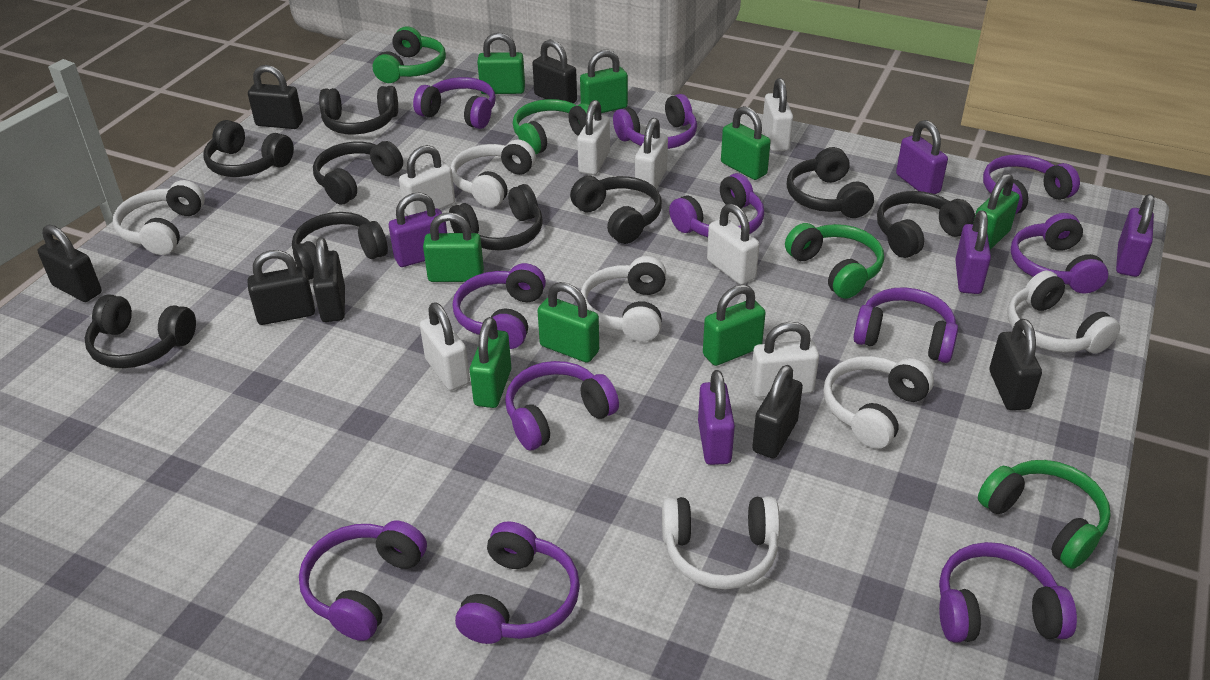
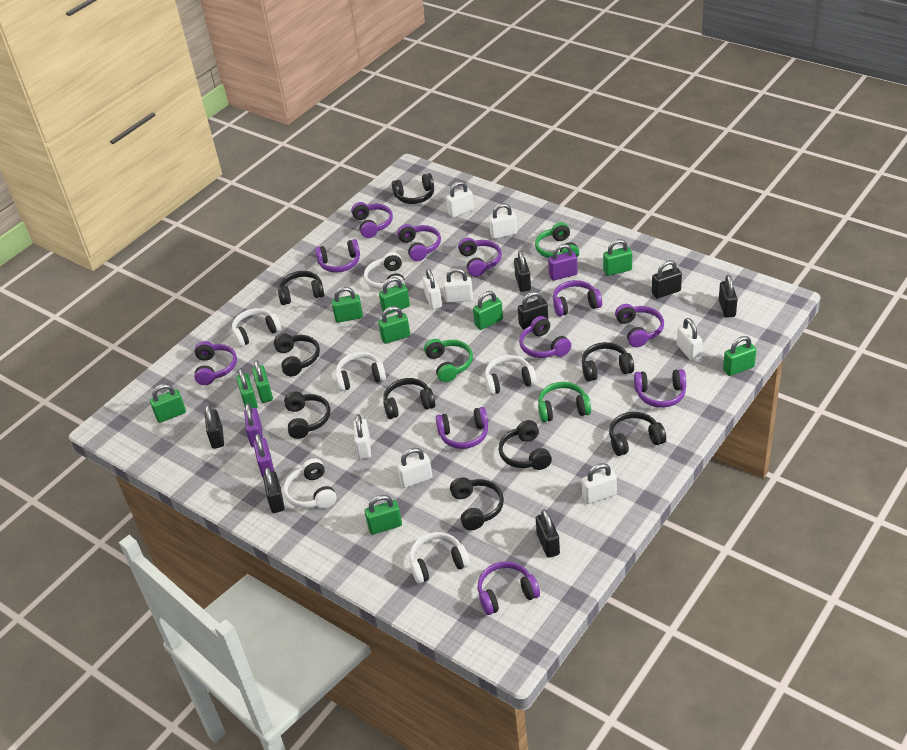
green headphones: [373,26,446,83] [513,99,589,154] [785,223,884,299] [978,460,1111,569] = 4 -> [424,339,473,382] [535,222,579,258] [538,382,591,422] = 3
green padlock: [423,212,484,282] [470,317,512,408] [477,33,525,94] [537,282,599,363] [580,50,628,113] [703,285,766,366] [721,106,771,180] [973,173,1020,250] = 8 -> [150,384,186,423] [236,368,258,409] [252,360,273,403] [331,287,363,323] [365,495,402,535] [378,306,410,344] [379,277,410,315] [473,291,503,330] [603,239,632,276] [723,336,756,376] = 10
purple padlock: [389,192,447,267] [698,370,735,465] [896,120,948,194] [955,210,991,294] [1116,194,1154,277] = 5 -> [244,403,263,447] [253,434,274,477] [548,244,577,281] = 3
white padlock: [399,145,455,216] [420,302,470,390] [577,100,610,175] [635,118,668,193] [707,204,759,285] [750,322,819,398] [762,78,793,152] = 7 -> [354,414,371,459] [397,448,433,488] [423,269,442,309] [443,268,473,303] [446,181,474,217] [489,203,517,239] [582,463,617,504] [677,318,703,361] = 8

